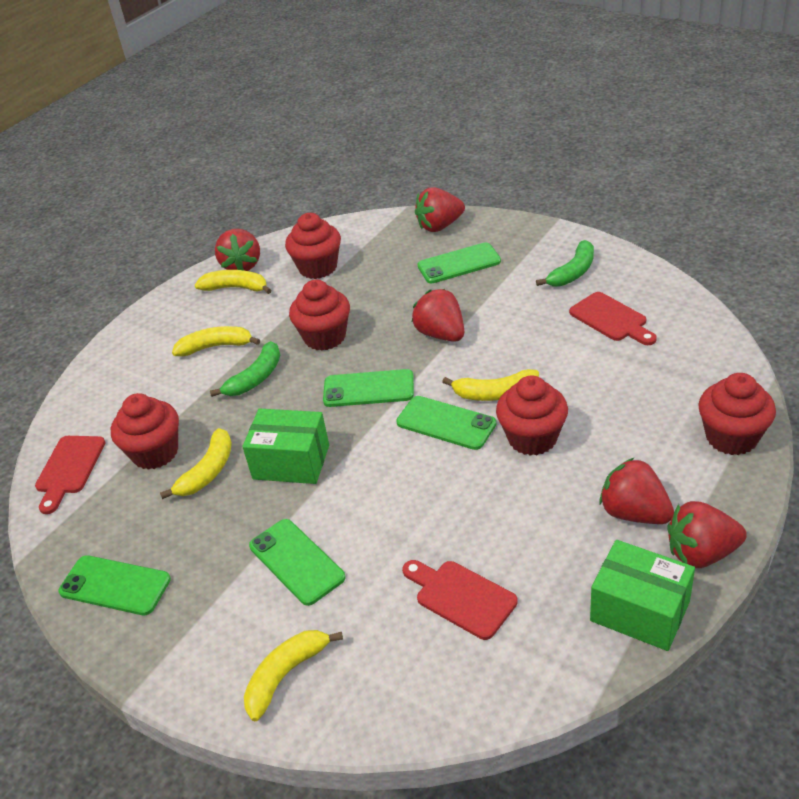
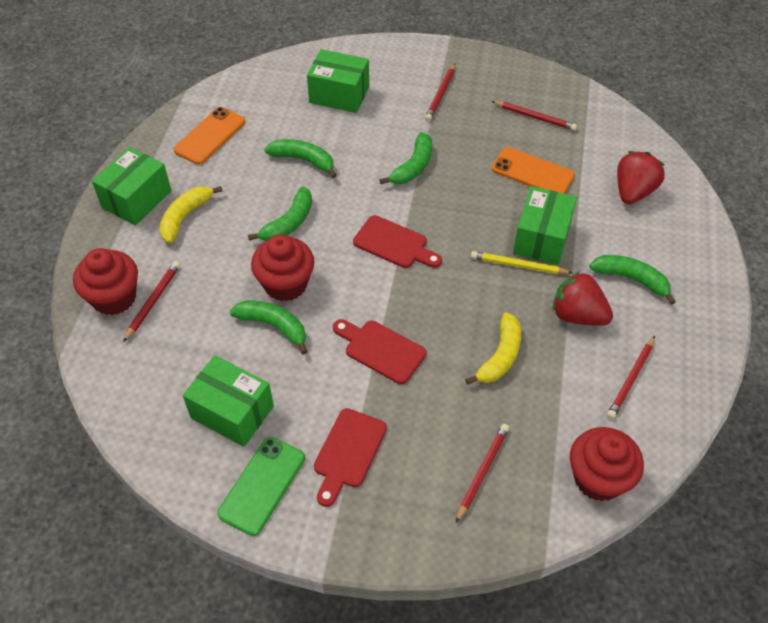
green banana: [210,341,280,397] [536,240,594,286] = 2 -> [230,301,308,354] [248,187,312,241] [264,139,337,178] [379,132,432,184] [590,255,676,305] = 5
green box: [242,408,329,484] [590,540,695,651] = 2 -> [92,147,172,226] [183,355,274,447] [307,49,369,113] [513,186,577,265] = 4
green phone: [59,555,171,615] [249,519,345,606] [323,369,414,407] [396,396,496,450] [417,242,501,283] = 5 -> [217,437,305,536] = 1
orange phone: none = 0 -> [173,107,245,165] [492,147,575,194] = 2
red cupcake: [111,393,179,470] [285,213,341,279] [289,279,350,351] [496,375,568,456] [698,373,776,455] = 5 -> [73,248,138,315] [251,235,314,302] [570,427,644,501] = 3
red pencil: none = 0 -> [123,261,180,342] [425,64,455,121] [456,424,509,523] [492,101,577,131] [607,336,655,419] = 5
red strawberry: [215,229,260,271] [412,289,464,342] [415,187,465,232] [599,457,674,524] [667,501,747,568] = 5 -> [552,271,613,326] [617,151,665,204] = 2
yellow banana: [160,428,232,499] [172,326,260,356] [195,270,272,294] [244,630,343,721] [442,369,539,401] = 5 -> [159,186,222,243] [465,312,521,385] = 2
yellow pencil: none = 0 -> [471,251,572,274] = 1

